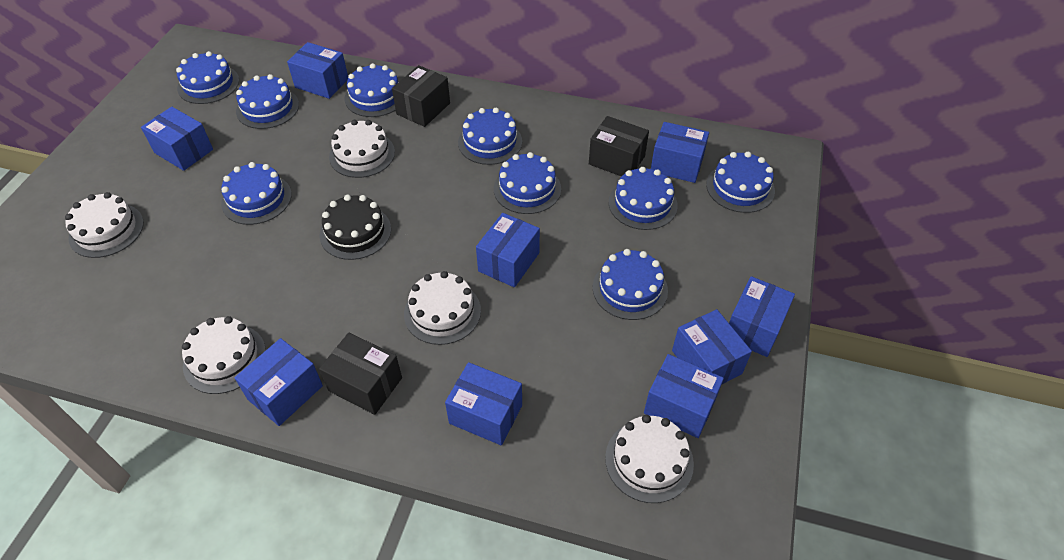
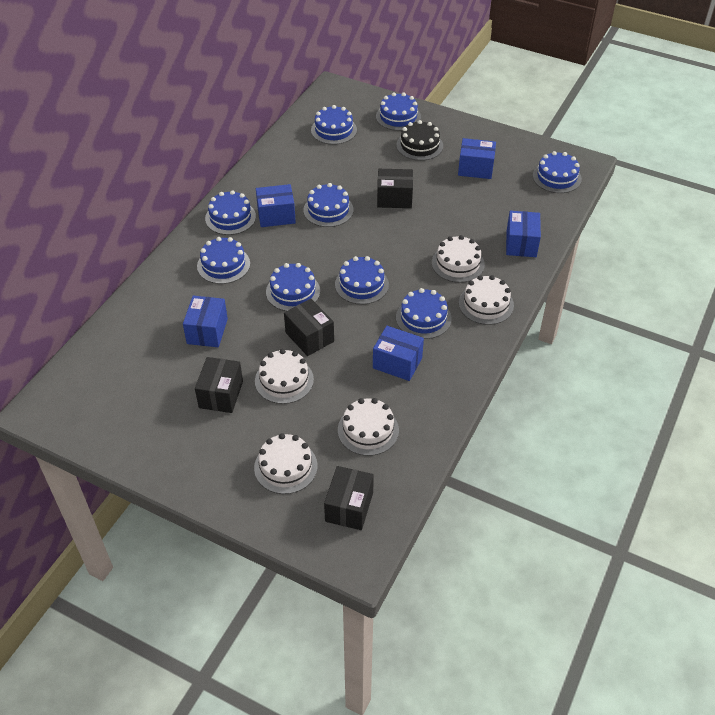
black box: [319,333,402,415] [392,65,450,127] [589,116,649,177] = 3 -> [195,357,243,413] [284,299,334,356] [324,466,374,530] [377,169,413,208] = 4
blue box: [141,107,213,171] [234,338,323,426] [287,42,348,99] [445,362,522,445] [476,213,540,287] [644,354,724,438] [651,122,709,183] [672,309,752,384] [729,276,795,357] = 9 -> [183,296,228,347] [256,184,296,227] [373,326,424,381] [458,138,496,179] [506,211,541,257] = 5

